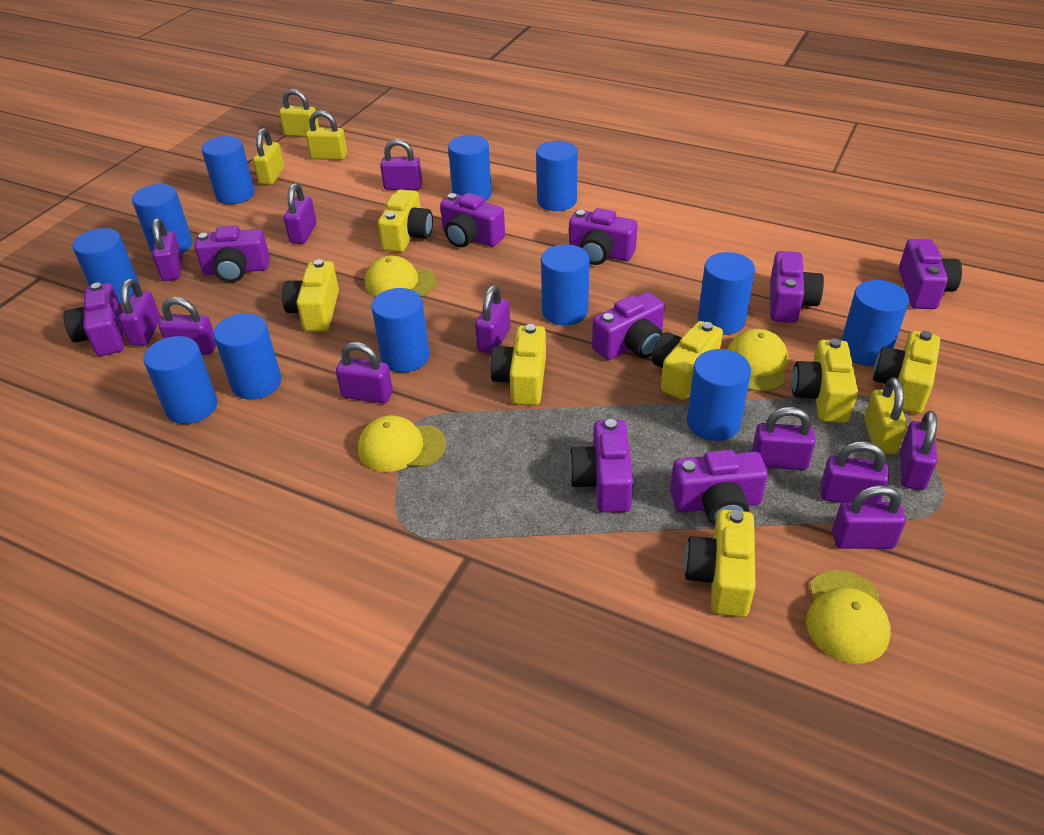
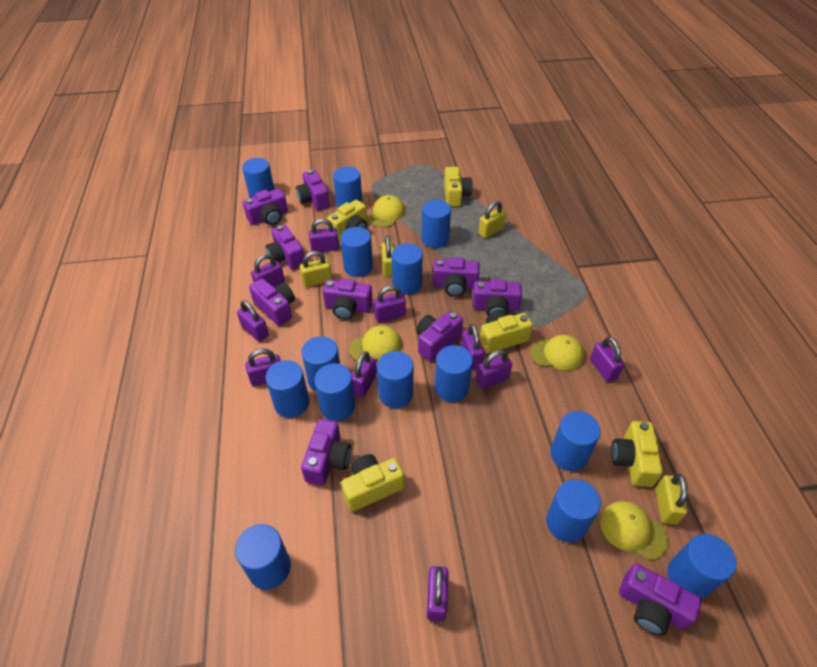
blue cylinder: [72,228,140,304] [132,184,193,253] [143,336,217,424] [202,136,255,204] [213,313,282,400] [371,288,430,372] [448,135,492,202] [536,141,578,211] [541,244,590,325] [687,349,751,441] [698,252,755,335] [841,280,909,366] = 12 -> [235,524,291,590] [242,158,275,198] [266,360,309,418] [301,336,340,391] [314,363,355,421] [333,167,362,208] [341,227,373,277] [377,351,414,408] [391,243,423,295] [422,200,451,248] [435,345,473,402] [546,479,601,543] [550,411,601,471] [667,534,737,599] = 14
purple camera: [63,283,124,356] [194,225,270,282] [440,193,505,247] [569,208,637,265] [569,419,633,513] [592,292,665,360] [670,450,768,526] [770,251,824,323] [899,239,962,309] = 9 -> [243,189,288,225] [249,278,295,326] [266,225,304,270] [296,170,330,211] [301,419,351,485] [323,279,373,320] [416,310,463,361] [433,257,480,297] [472,279,522,316] [619,564,702,636] = 10
purple padlock: [119,279,161,346] [152,218,183,281] [159,297,217,355] [284,183,317,244] [336,342,393,404] [380,139,422,190] [475,285,510,354] [752,407,815,470] [820,441,889,503] [832,485,906,549] [900,410,937,490] = 11 -> [237,300,269,342] [245,348,281,386] [251,254,285,287] [309,219,339,252] [352,351,377,397] [373,285,406,322] [427,566,449,622] [461,324,484,369] [476,350,512,389] [590,337,624,382] = 10
yellow camera: [282,259,339,331] [378,189,433,252] [490,324,546,405] [652,321,723,400] [684,509,756,617] [792,338,858,423] [873,331,940,414] = 7 -> [327,200,367,240] [341,454,404,512] [444,167,473,207] [480,310,533,353] [611,421,663,487] = 5

